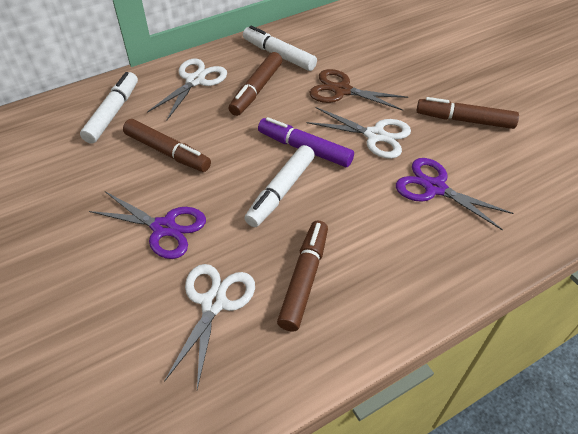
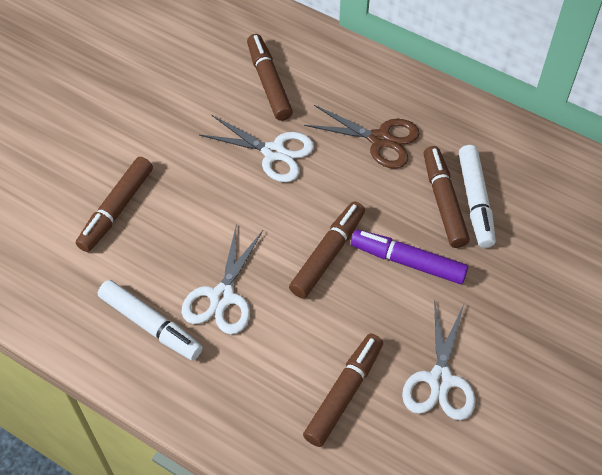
brown marker: [123,119,211,172] [228,52,282,116] [277,220,328,332] [416,97,519,129] = 4 -> [76,157,153,252] [247,34,293,121] [289,202,365,298] [303,334,383,447] [424,146,470,248] = 5
purple scissors: [89,192,206,259] [396,158,513,231] = 2 -> none = 0
white marker: [80,72,138,144] [243,25,317,71] [244,145,315,227] = 3 -> [98,280,203,361] [459,145,496,248] = 2

